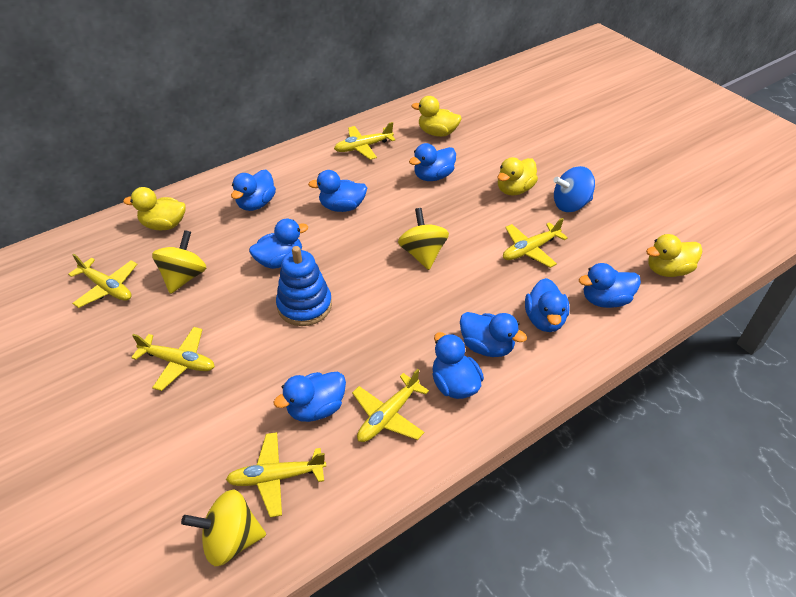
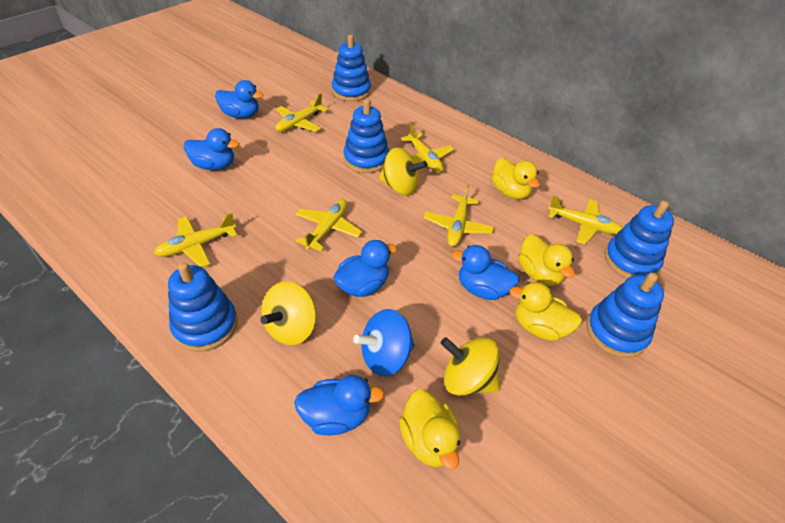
blue duck: [231,170,276,211] [249,219,308,269] [274,372,346,422] [308,170,367,212] [409,143,456,181] [432,332,484,399] [460,312,527,357] [525,278,570,332] [579,263,641,308] = 9 -> [184,128,239,170] [215,80,263,118] [294,375,384,435] [333,240,397,297] [452,245,520,300] = 5
blue stacking toy: [276,246,332,326] = 1 -> [168,262,238,352] [332,34,371,101] [343,99,389,173] [587,273,664,358] [605,201,674,278] = 5

